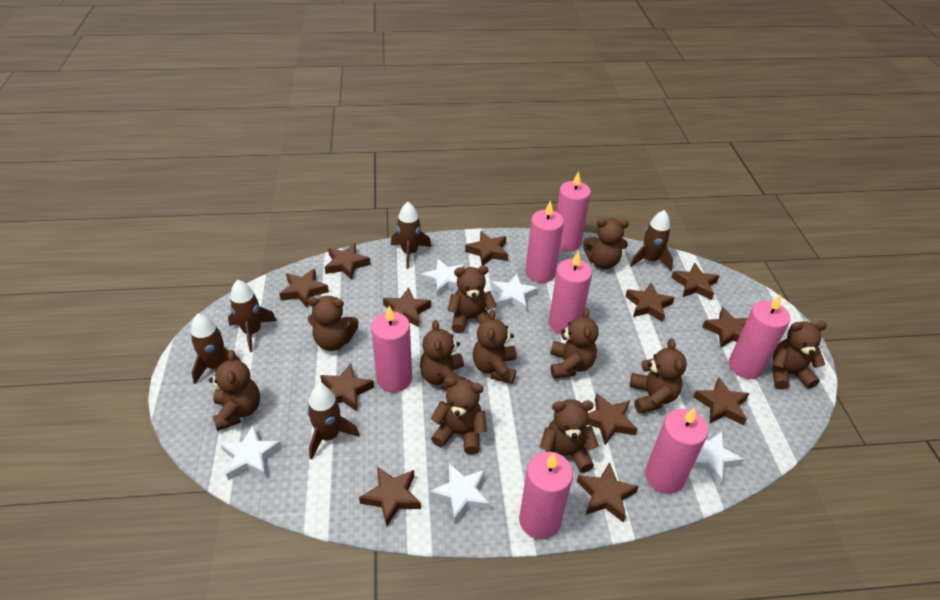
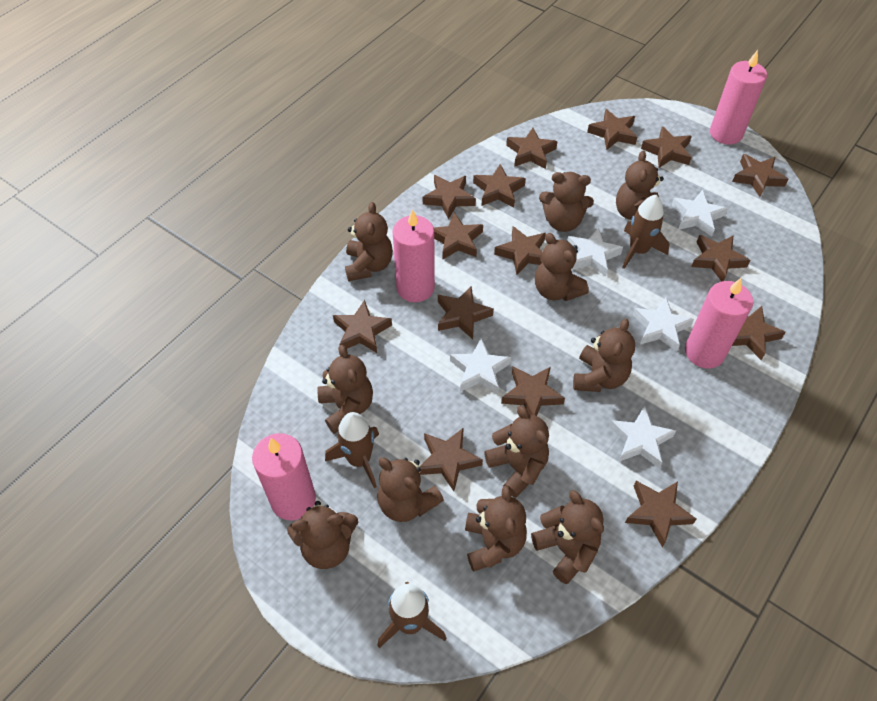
brown rocket: [191,314,241,384] [228,280,277,352] [307,385,360,459] [391,202,431,269] [630,210,673,270] = 5 -> [325,412,379,488] [377,582,446,648] [622,195,669,269] = 3
brown star: [280,269,329,308] [320,364,374,411] [325,243,371,280] [359,467,421,526] [383,288,431,328] [465,231,508,266] [577,462,639,523] [587,393,638,445] [625,283,674,322] [671,263,719,300] [693,377,750,426] [702,307,747,348] = 12 -> [333,300,392,353] [420,428,483,491] [423,175,476,219] [434,213,483,260] [438,286,494,340] [473,164,526,207] [494,226,546,275] [501,366,565,416] [506,128,558,169] [587,109,637,150] [625,481,696,547] [641,126,692,168] [691,235,750,282] [732,154,788,197] [732,306,786,360] = 15
pink candle: [371,306,412,393] [519,452,573,539] [525,200,564,283] [549,251,592,334] [557,171,591,252] [645,407,708,494] [729,294,790,379] = 7 -> [252,433,316,520] [393,209,435,302] [685,278,753,369] [710,50,767,145] = 4

